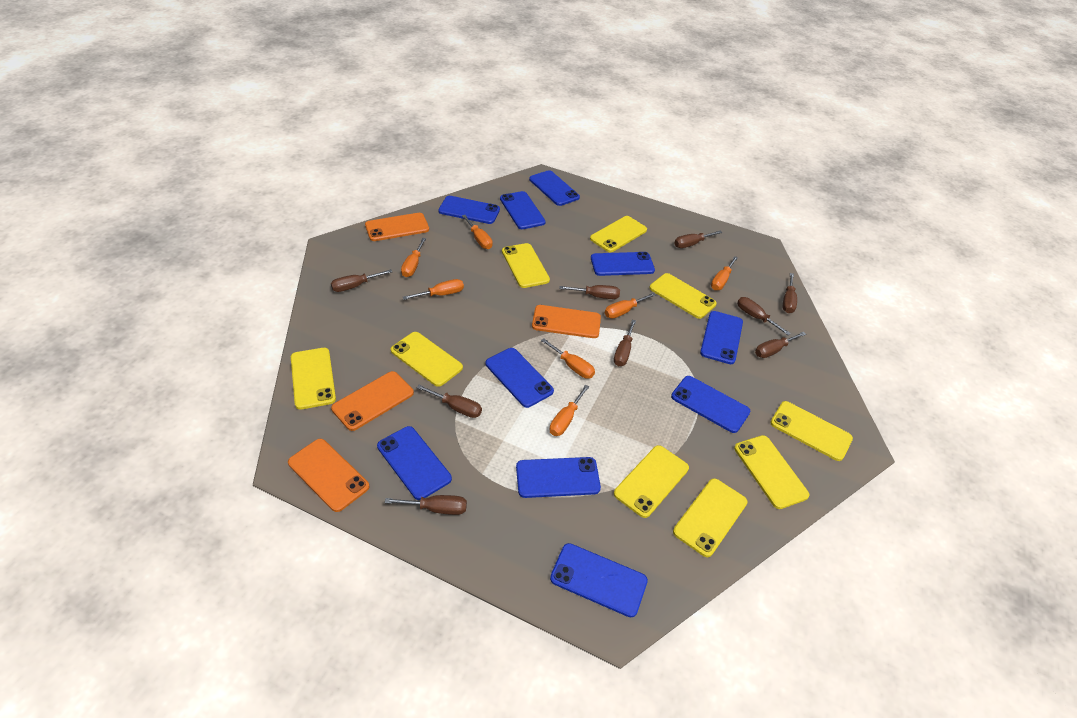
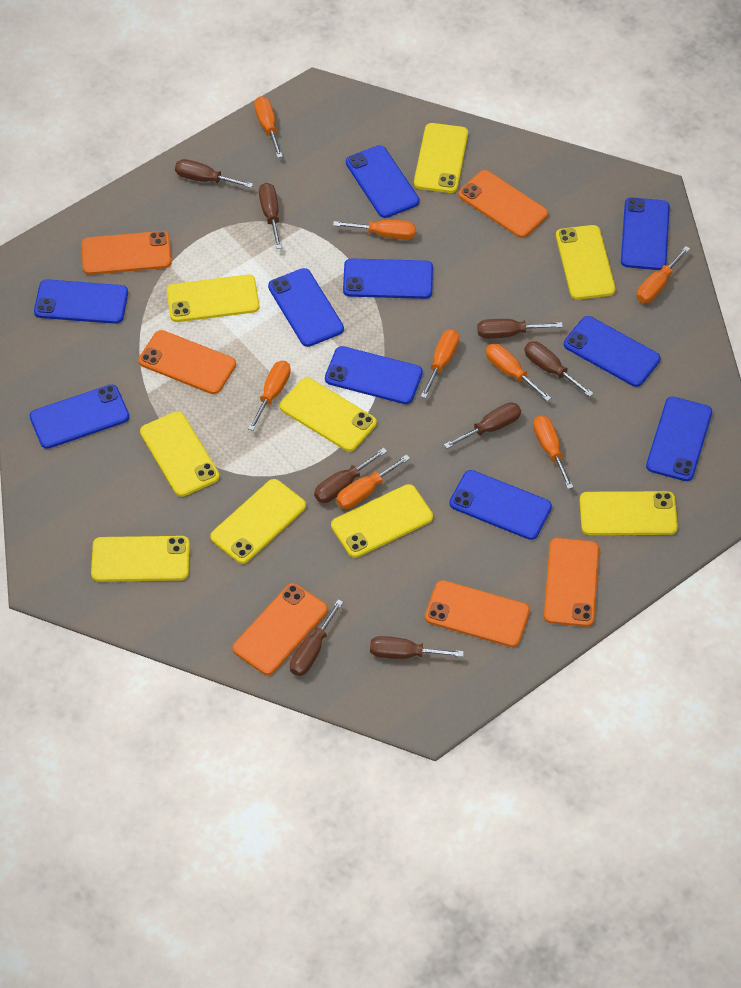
brown screwdriver: [331,269,392,292] [385,495,467,515] [416,385,482,418] [559,285,620,299] [614,320,636,366] [674,230,723,248] [737,297,791,335] [755,332,806,358] [783,273,797,313] = 9 -> [175,159,253,188] [259,183,282,249] [290,600,343,676] [314,448,387,503] [370,636,464,659] [444,402,521,449] [477,319,563,339] [524,341,594,397] = 8
orange phone: [288,439,369,512] [331,371,414,431] [365,213,429,241] [532,305,601,338] = 4 -> [81,231,172,275] [138,330,236,394] [233,583,328,675] [425,580,530,647] [458,170,548,238] [544,538,599,627] = 6
orange screwdriver: [401,238,426,277] [403,279,464,300] [462,215,493,249] [541,338,595,379] [550,385,589,436] [605,293,656,319] [711,256,738,290] = 7 -> [248,361,291,431] [254,96,283,158] [333,220,416,240] [336,454,410,509] [421,329,459,398] [486,344,551,401] [533,415,574,489] [637,246,690,303] = 8

